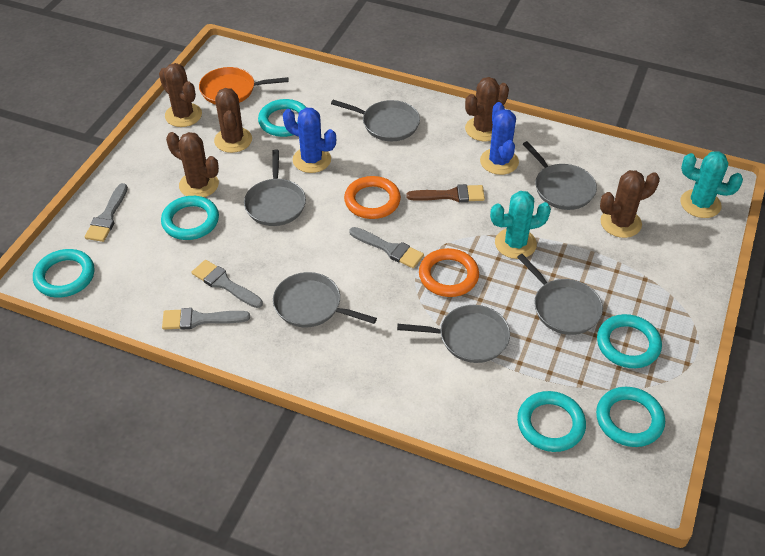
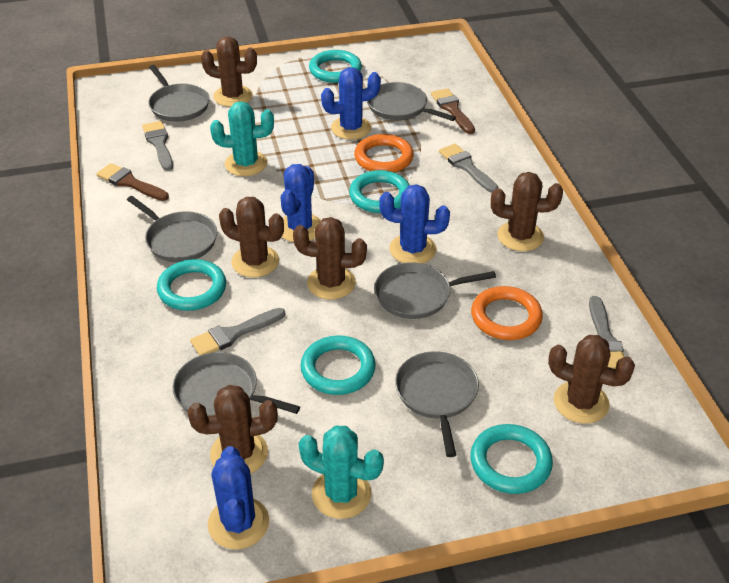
blue cactus: [283,108,336,173] [480,102,519,175] = 2 -> [208,446,269,549] [281,164,321,242] [321,67,381,140] [379,184,450,264] = 4
brown brush: [406,184,485,202] = 1 -> [96,163,169,201] [431,88,475,134] = 2
brown cactus: [159,63,202,127] [166,132,219,197] [214,88,252,153] [465,77,509,141] [600,170,660,238] = 5 -> [188,385,278,474] [201,37,257,107] [219,197,284,277] [293,217,367,300] [491,172,563,251] [548,335,635,424] = 6
orange pan: [199,67,289,105] = 1 -> none = 0
turquoise ring: [33,249,94,298] [161,196,219,240] [258,99,307,137] [517,391,586,452] [596,387,665,447] [597,314,662,368] = 6 -> [157,259,226,311] [301,335,376,395] [309,50,362,83] [349,170,410,213] [470,424,553,494] = 5

